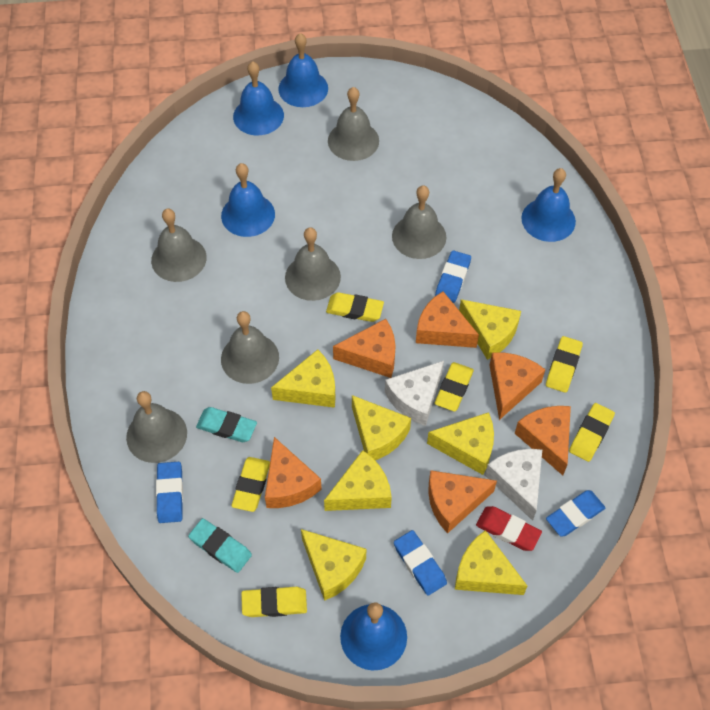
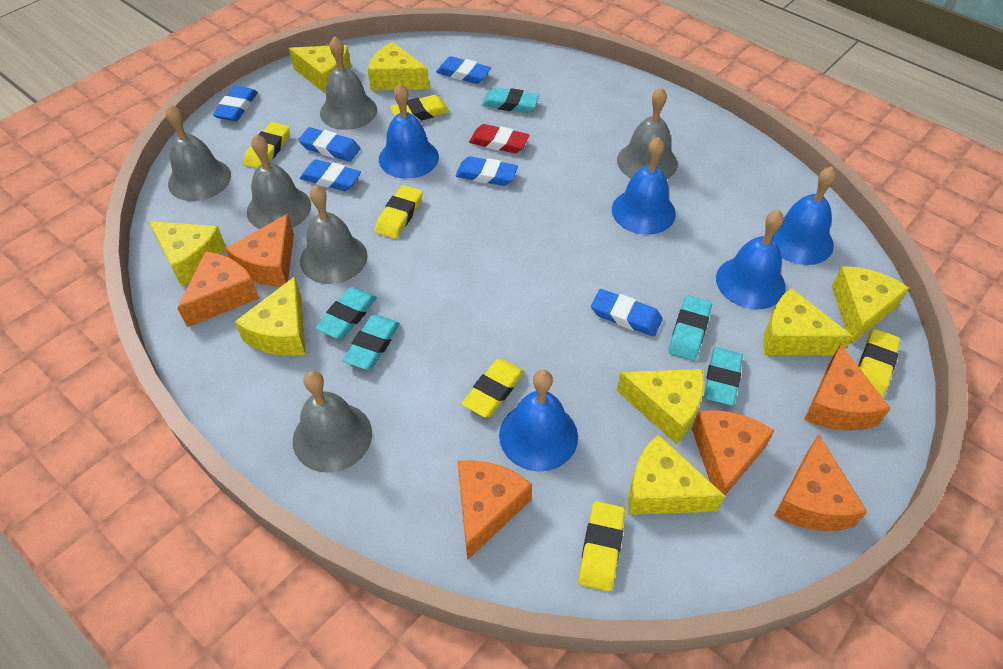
blue eraser: [156,462,183,523] [394,530,447,596] [435,250,471,303] [546,490,606,537] = 4 -> [213,86,258,121] [298,127,360,162] [300,159,361,191] [436,56,491,84] [455,156,518,186] [591,289,663,337] = 6
turquoise eraser: [188,518,252,573] [196,407,257,442] = 2 -> [315,287,377,339] [342,315,400,370] [482,87,539,113] [668,295,712,361] [704,347,743,406] = 5
white cheese: [385,361,444,426] [485,449,542,521] = 2 -> none = 0
yellow cheese: [271,349,335,408] [301,529,366,601] [324,450,392,511] [352,395,411,460] [427,412,494,475] [455,530,527,595] [459,299,521,360] = 7 -> [148,221,226,286] [235,276,305,356] [289,45,351,94] [368,42,429,91] [617,369,704,444] [628,434,725,515] [763,288,853,356] [832,266,909,344] = 8

